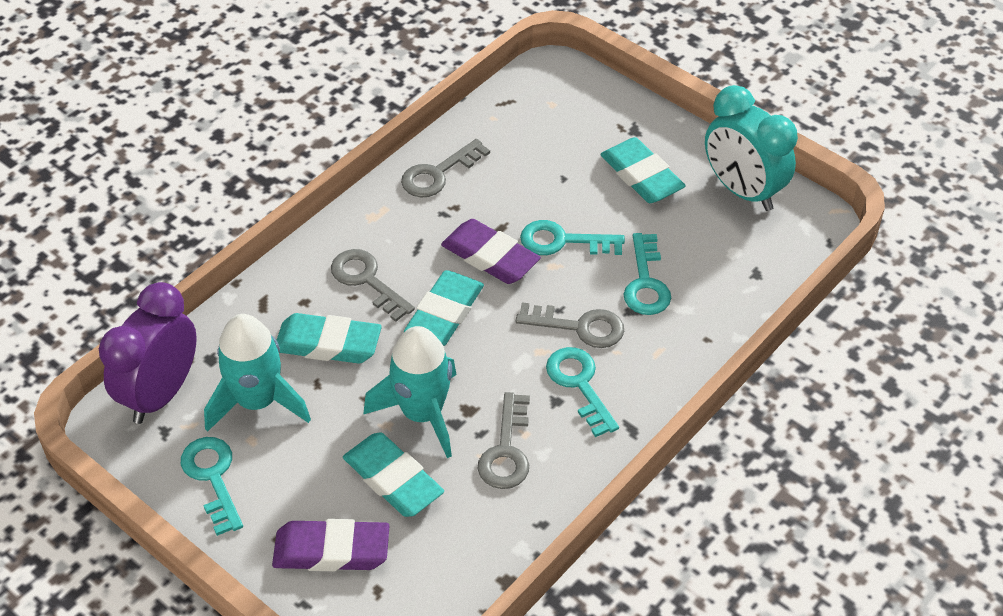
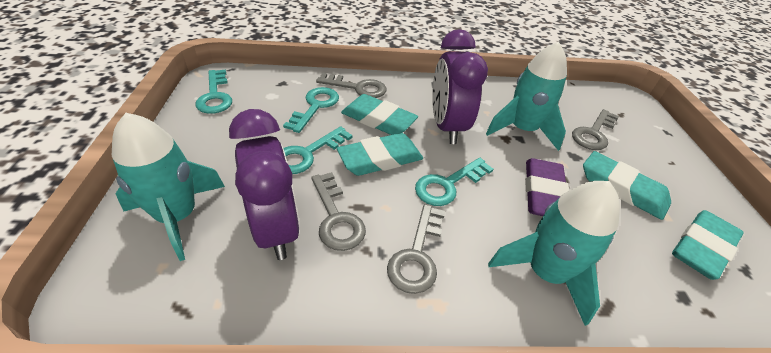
purple clock: [99,282,197,424] = 1 -> [229,109,300,260] [432,29,488,144] = 2
purple eraser: [272,519,389,571] [441,219,541,284] = 2 -> [525,158,569,216] = 1
turquoise clock: [705,85,798,211] = 1 -> none = 0
turquoise rocket: [204,314,311,432] [363,326,457,458] = 2 -> [112,113,225,261] [486,42,567,151] [488,181,620,326] = 3

